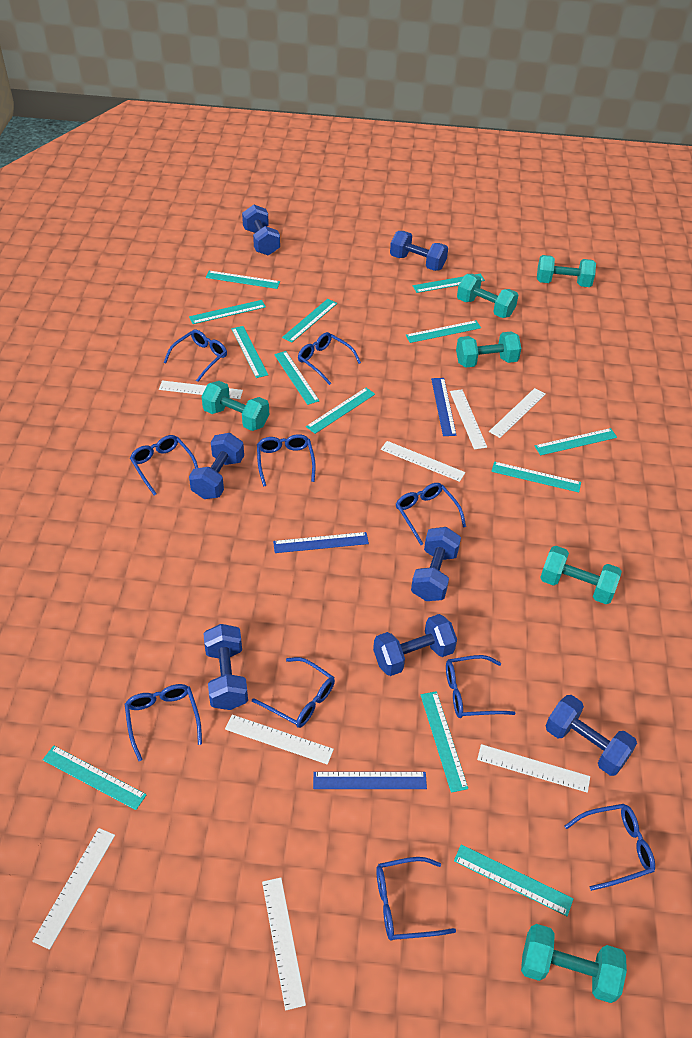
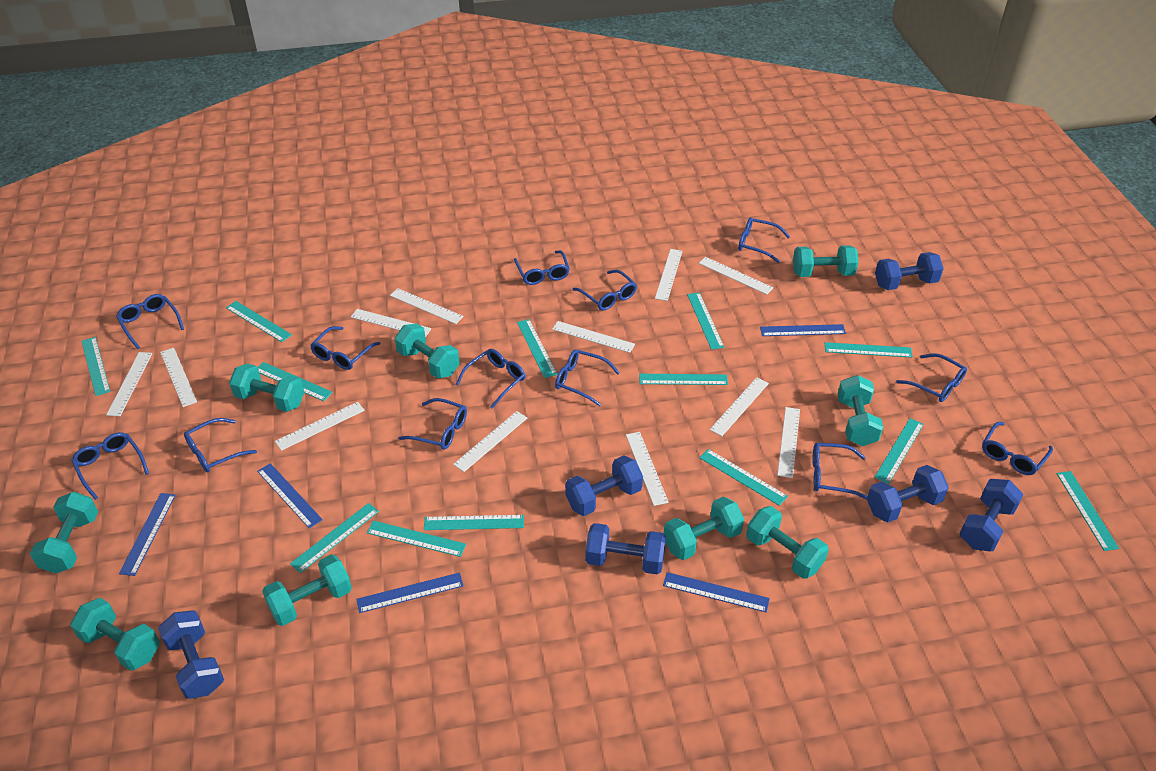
blue dumbbell: [189,433,244,499] [203,624,248,710] [242,205,280,256] [373,614,457,676] [390,231,448,271] [411,527,461,601] [546,695,637,776] = 7 -> [158,610,224,699] [565,456,643,516] [585,523,666,574] [867,465,949,523] [875,252,944,290] [959,479,1023,551] = 6
blue glasses: [125,684,202,761] [130,435,198,495] [164,329,227,382] [252,657,335,728] [257,434,316,487] [298,332,361,385] [376,857,456,941] [396,483,466,545] [446,655,516,718] [564,804,655,891] = 10 -> [71,432,149,500] [116,294,184,349] [184,418,257,473] [310,326,381,370] [399,398,467,450] [456,349,525,409] [514,250,570,285] [555,349,620,406] [573,270,637,311] [738,217,790,263] [812,443,868,500] [896,353,967,402] [982,422,1053,475] = 13
blue ruler: [273,532,369,553] [313,772,427,789] [431,378,457,436] = 3 -> [119,493,176,576] [257,463,323,528] [356,572,463,613] [663,572,770,612] [760,324,846,336] = 5
turquoise dumbbell: [202,381,269,431] [456,332,521,368] [457,274,518,318] [521,924,627,1003] [537,255,596,287] [540,546,622,604] = 6 -> [30,492,98,573] [70,598,160,671] [229,363,304,412] [262,554,352,626] [395,324,460,379] [664,497,744,560] [746,506,829,579] [793,245,859,277] [838,375,883,446] = 9
white ruler: [32,828,115,950] [159,380,243,399] [225,715,334,765] [262,878,306,1010] [381,441,466,482] [450,389,487,449] [477,744,590,793] [489,388,546,438] = 8 -> [106,352,152,416] [160,348,197,407] [275,402,365,451] [351,309,431,337] [390,288,464,324] [453,411,527,472] [552,321,635,353] [626,432,669,506] [655,249,683,301] [699,257,773,295] [710,377,769,436] [777,407,800,478] = 12

